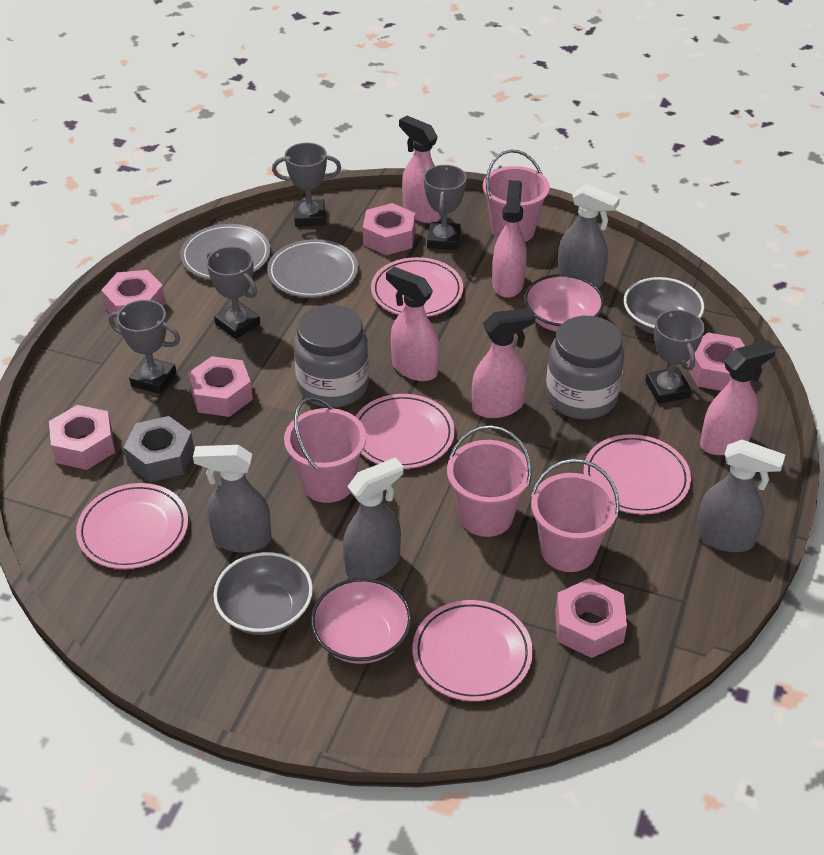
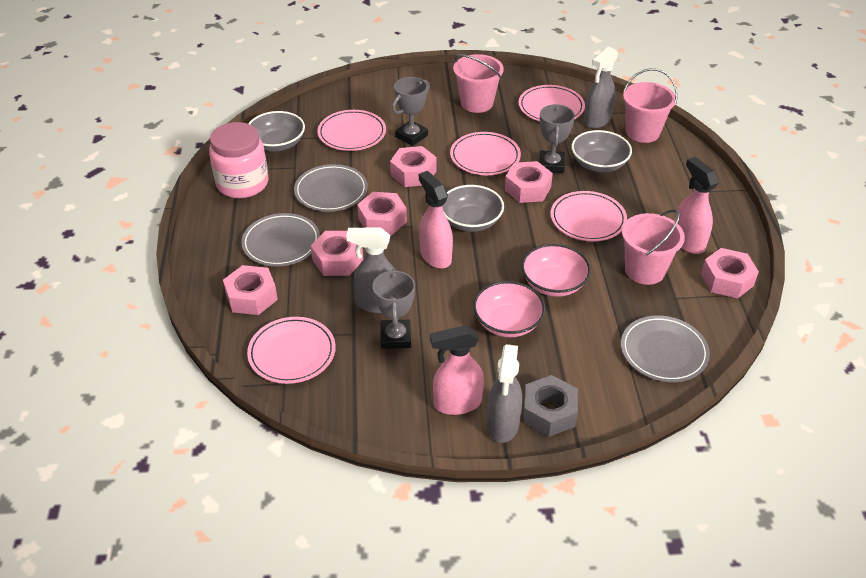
grey bowl: [213,552,313,635] [624,277,704,334] = 2 -> [248,111,305,152] [442,185,504,232] [571,130,632,172] = 3
grey jar: [294,305,369,408] [546,316,625,419] = 2 -> none = 0
grey plate: [180,224,270,280] [267,239,358,298] = 2 -> [241,213,320,266] [294,164,368,212] [621,315,710,382] = 3
grey spray bottle: [193,445,271,553] [343,457,404,579] [558,184,620,288] [696,439,785,552] = 4 -> [346,227,395,313] [487,344,522,443] [584,47,618,129] = 3
grey trophy: [109,300,180,394] [207,246,260,339] [272,143,341,226] [424,165,467,250] [645,309,705,404] = 5 -> [373,269,415,349] [392,77,430,146] [539,104,575,173] = 3
pink bucket: [284,397,366,503] [447,425,532,537] [483,150,550,242] [531,459,620,572] = 4 -> [453,54,504,113] [622,209,685,285] [623,68,678,143] = 3
pink jar: none = 0 -> [209,122,268,198] = 1
pink spray bottle: [386,267,439,381] [399,116,441,223] [472,308,536,418] [492,180,527,298] [700,340,777,455] = 5 -> [419,171,453,269] [430,325,484,415] [675,157,719,254] = 3

